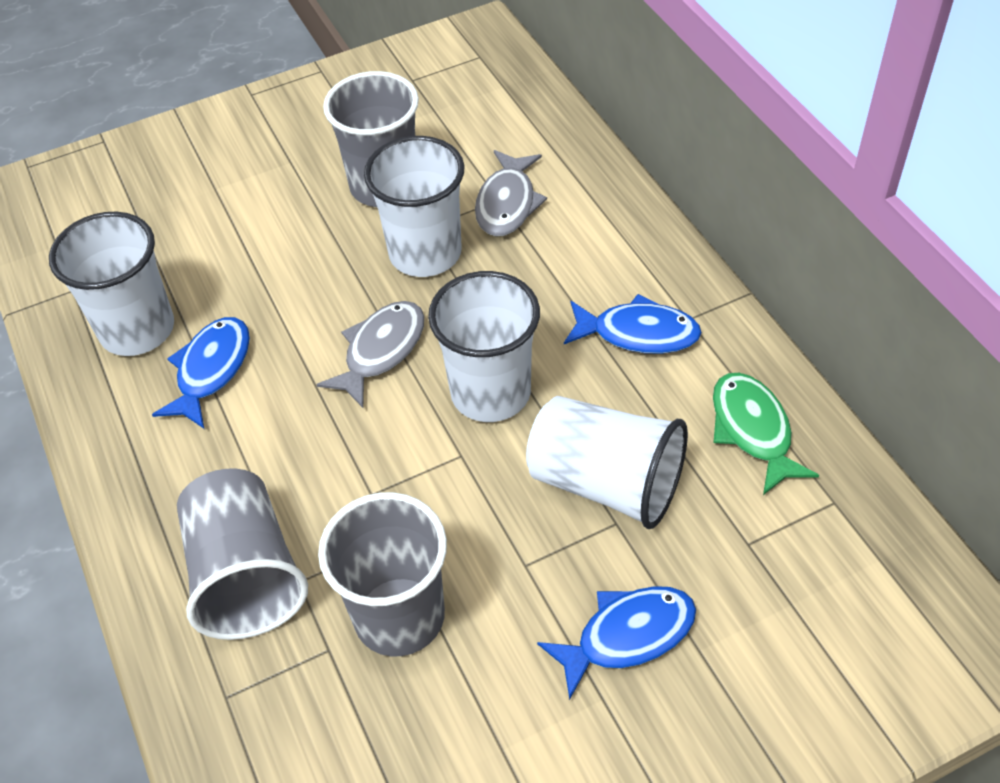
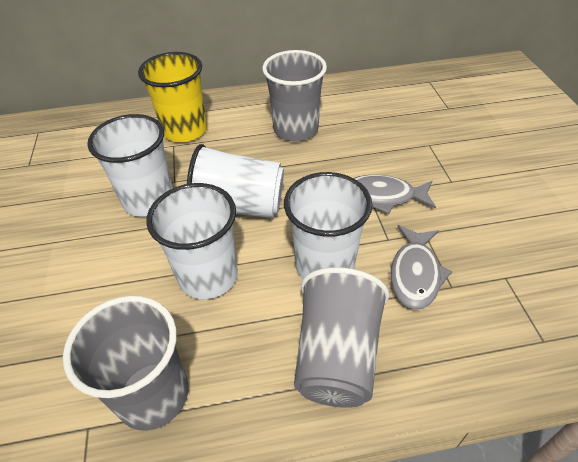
blue fish: [152,317,250,429] [537,586,696,700] [564,294,702,354] = 3 -> none = 0
green fish: [713,373,819,495] = 1 -> none = 0
yellow cup: none = 0 -> [138,52,207,142] = 1

